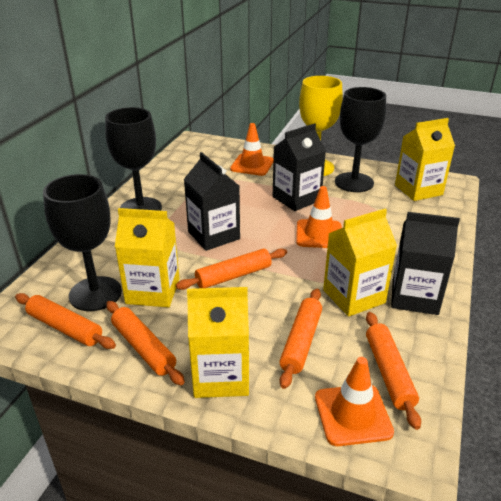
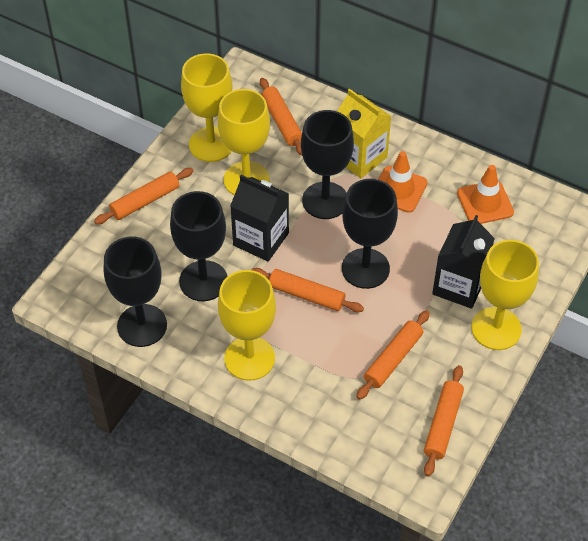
black carton: [184,152,240,251] [273,123,326,211] [391,212,460,315] = 3 -> [230,175,289,261] [432,215,495,309] = 2
black goblet: [43,174,122,311] [105,107,162,211] [335,87,386,192] = 3 -> [104,237,167,347] [170,191,228,301] [301,110,354,219] [342,179,398,289] = 4
orange traffic cone: [230,123,273,176] [296,186,342,248] [315,357,394,446] = 3 -> [378,151,427,213] [457,165,514,224] = 2
yellow carton: [115,208,180,308] [187,287,249,398] [323,209,397,317] [395,118,455,201] = 4 -> [337,89,392,178] = 1
yellow goblet: [299,76,343,176] = 1 -> [181,54,232,162] [218,89,270,195] [218,270,276,381] [471,240,539,350] = 4

